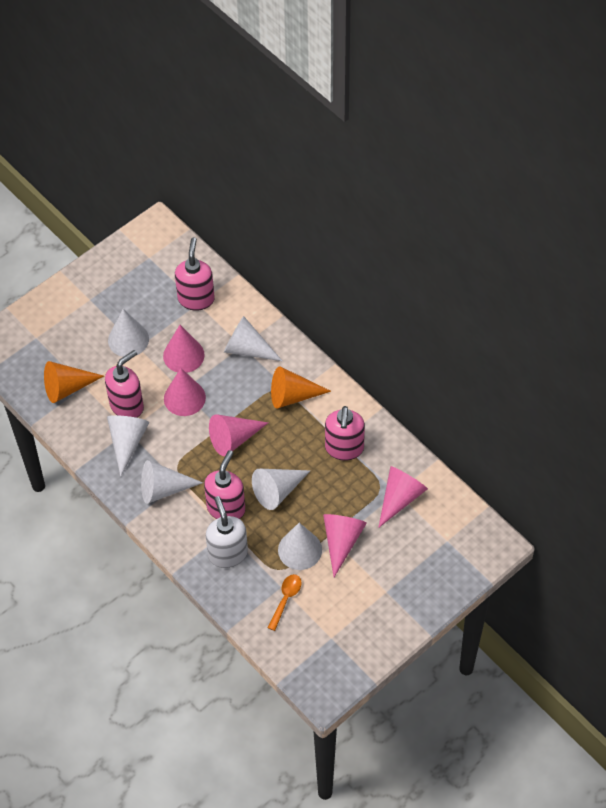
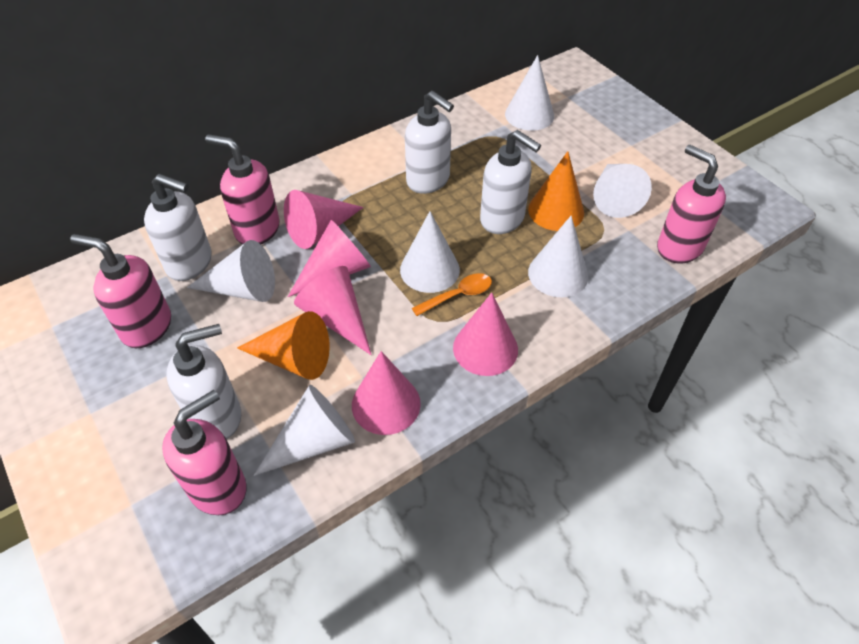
white soap dispenser: [206,496,248,568] = 1 -> [144,174,212,281] [166,324,241,439] [405,91,454,194] [480,130,541,234] = 4

